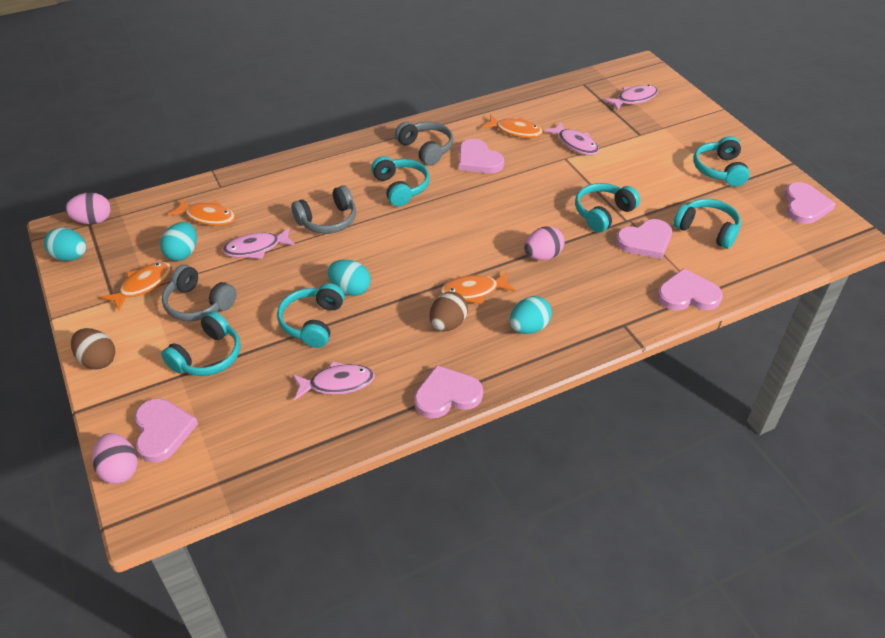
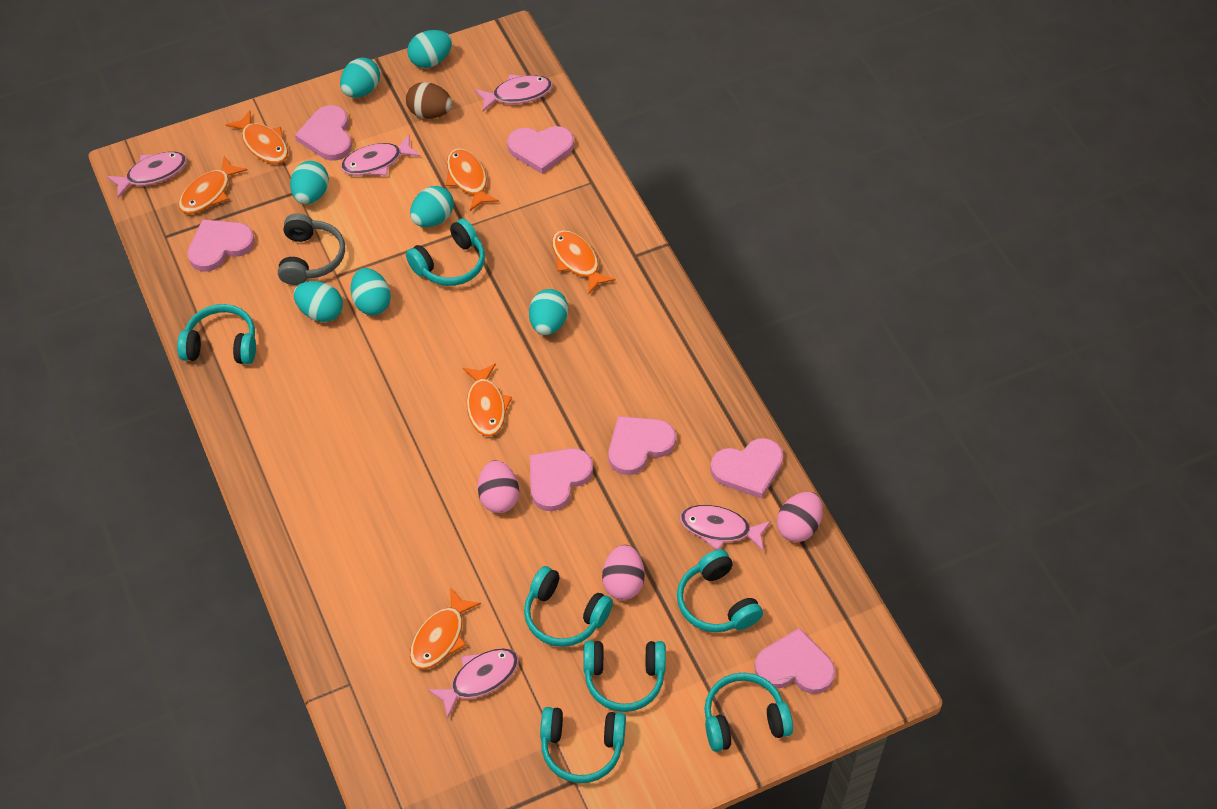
brown egg: [71,328,115,370] [430,292,468,331] = 2 -> [406,82,452,119] = 1
grey headphones: [162,265,237,321] [291,185,356,234] [395,121,453,166] = 3 -> [278,213,345,285] = 1
orange fish: [101,262,172,312] [168,199,236,226] [440,271,515,304] [482,114,543,138] = 4 -> [178,156,247,214] [226,110,288,164] [410,587,481,670] [446,148,499,211] [463,363,512,436] [552,230,615,294] = 6
pink fish: [223,228,296,259] [292,361,375,400] [544,122,599,155] [604,85,658,111] = 4 -> [107,152,187,198] [341,135,421,176] [428,648,519,718] [475,74,552,111] [680,505,771,552] = 5
pink heart: [135,399,198,463] [414,365,483,418] [459,139,504,173] [616,219,672,259] [657,268,723,311] [784,182,836,224] = 6 -> [187,219,255,271] [295,105,352,161] [507,126,574,174] [530,448,593,511] [608,416,676,475] [710,438,783,499] [754,628,835,694] = 7
turquoise egg: [44,228,86,261] [160,222,197,261] [328,260,371,296] [510,296,552,334] = 4 -> [290,161,329,204] [294,281,343,322] [340,58,380,98] [351,268,391,315] [407,30,452,68] [410,186,454,227] [529,289,568,335] = 7
turquoise headphones: [161,311,241,376] [277,283,345,348] [371,156,430,206] [575,183,640,233] [673,199,741,249] [693,136,750,187] = 6 -> [177,304,256,364] [406,218,485,286] [524,566,613,647] [540,707,626,783] [583,641,666,712] [677,549,763,632] [704,672,793,752] = 7

